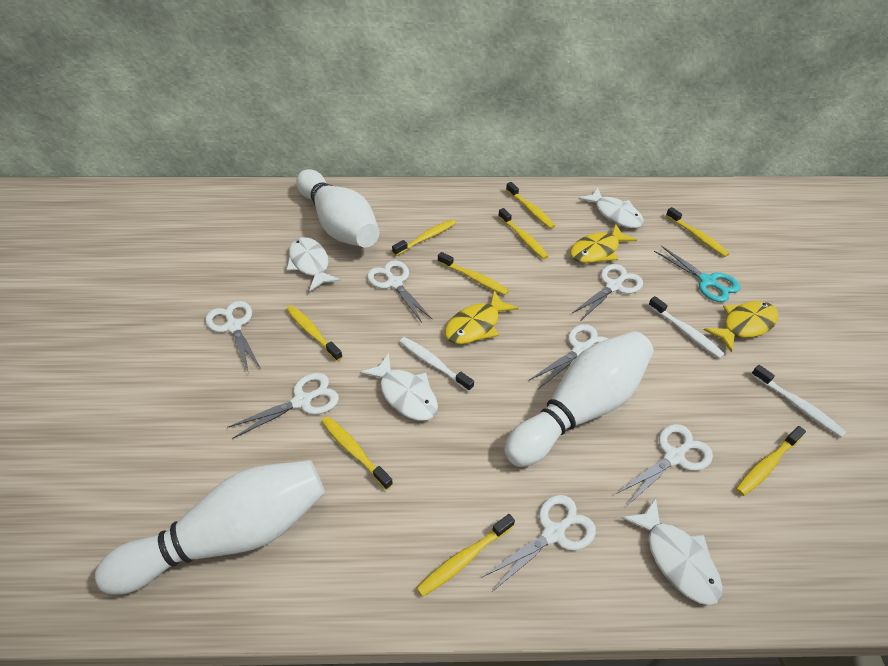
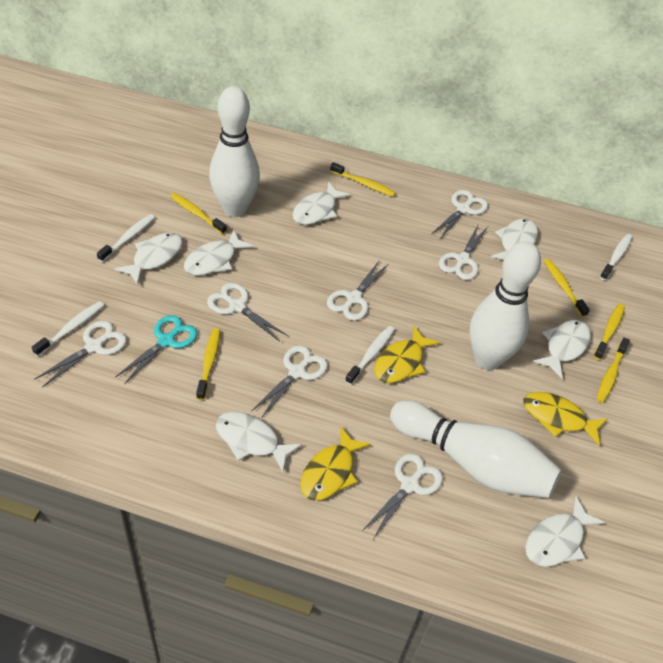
white fish: [286,237,341,291] [360,353,438,421] [578,188,644,228] [622,497,723,606] = 4 -> [114,233,183,285] [184,230,254,276] [215,412,302,472] [292,182,351,225] [491,218,538,260] [525,496,605,567] [533,320,591,379] = 7
white toothbrush: [400,337,474,392] [648,296,725,359] [751,365,846,437] = 3 -> [32,301,104,356] [97,214,155,262] [345,326,395,385] [600,234,632,280] = 4
yellow toothbrush: [286,305,343,361] [321,416,393,490] [392,219,456,256] [417,514,515,597] [438,252,509,295] [498,208,549,259] [506,182,555,229] [666,207,729,257] [736,426,806,496] = 9 -> [170,193,227,234] [196,328,220,400] [330,162,396,197] [544,259,590,317] [594,304,625,360] [597,338,630,403] = 6

